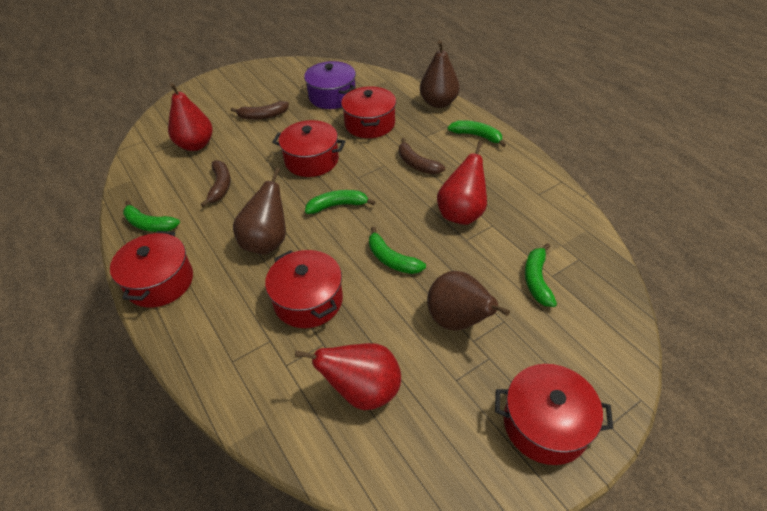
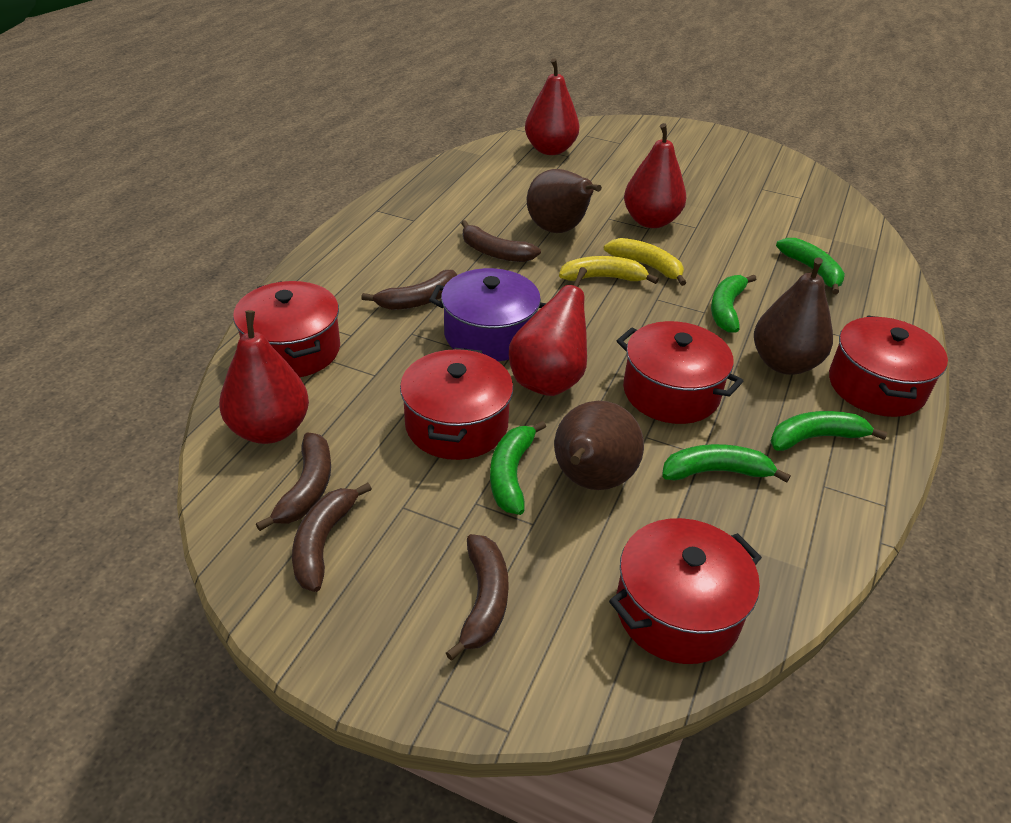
brown banana: [200,160,231,207] [231,101,289,120] [399,138,445,174] = 3 -> [256,433,331,531] [292,483,372,592] [361,270,457,310] [446,534,509,660] [461,220,541,262] = 5
red pear: [168,83,213,151] [295,343,401,410] [437,141,487,225] = 3 -> [219,310,309,444] [509,267,587,396] [525,58,579,155] [624,123,686,228] = 4
yellow banana: none = 0 -> [559,256,659,284] [604,238,686,286] = 2

